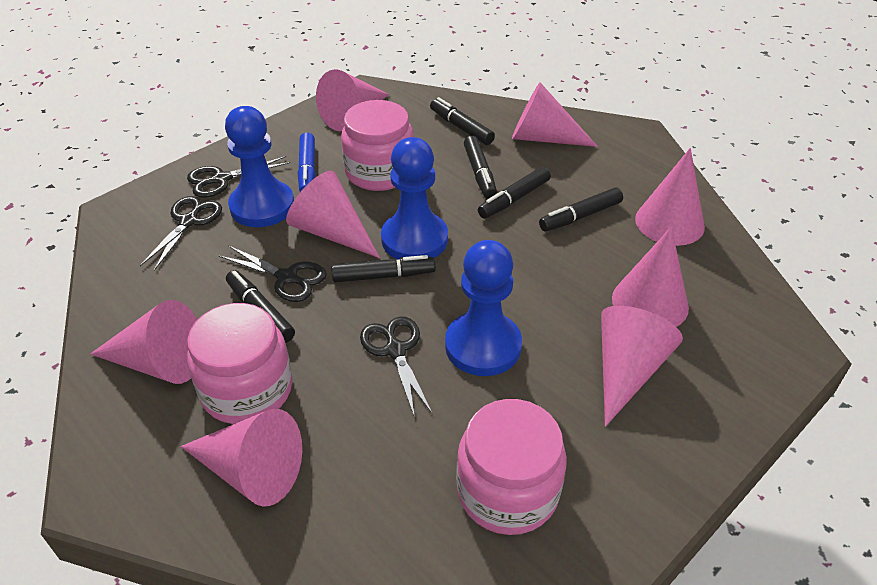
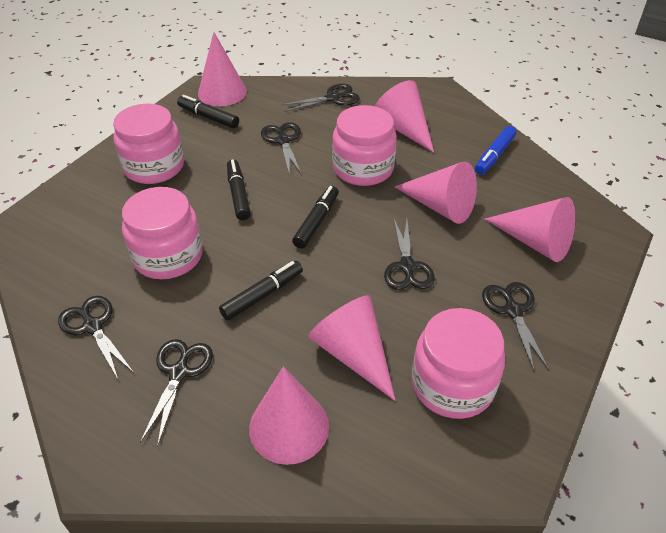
black marker: [226,270,295,343] [331,255,436,283] [430,97,495,145] [464,136,497,199] [478,167,551,218] [539,187,623,232] = 6 -> [177,95,239,128] [219,261,303,320] [227,159,251,220] [292,186,339,249] = 4
black scissors: [140,196,222,271] [187,156,290,198] [219,245,327,302] [360,317,433,418] = 4 -> [58,296,134,379] [140,339,213,447] [261,122,302,176] [281,84,360,112] [384,219,435,290] [482,282,550,372] = 6
blue pawn: [225,106,294,227] [381,137,448,259] [445,240,522,376] = 3 -> none = 0
pink cone: [90,300,197,384] [181,409,302,507] [286,171,380,258] [316,69,389,131] [512,82,598,147] [601,306,683,427] [612,227,689,327] [635,148,705,246] = 8 -> [198,32,247,106] [249,366,329,465] [308,295,396,401] [375,80,434,153] [395,162,477,224] [485,197,576,262] = 6
pink jar: [187,303,293,424] [341,100,414,191] [456,399,567,535] = 3 -> [113,104,184,184] [122,187,203,279] [332,105,397,186] [412,308,505,419] = 4

